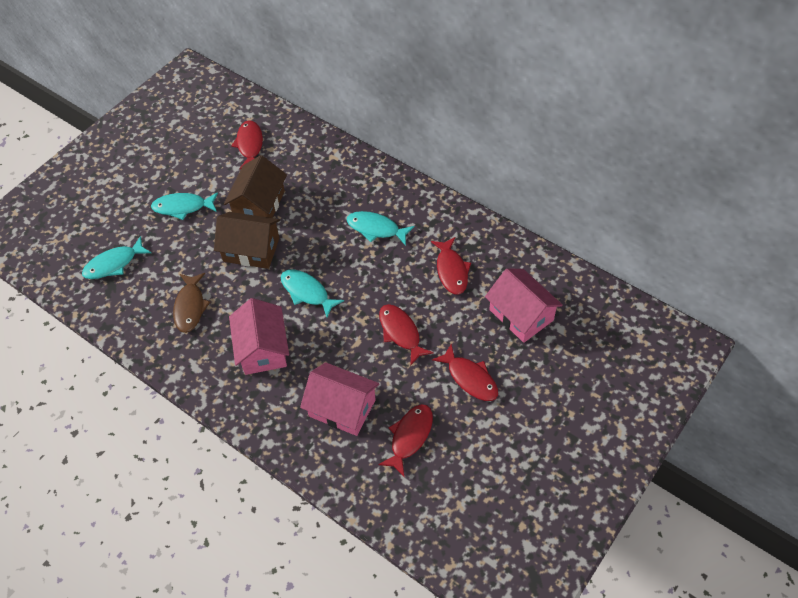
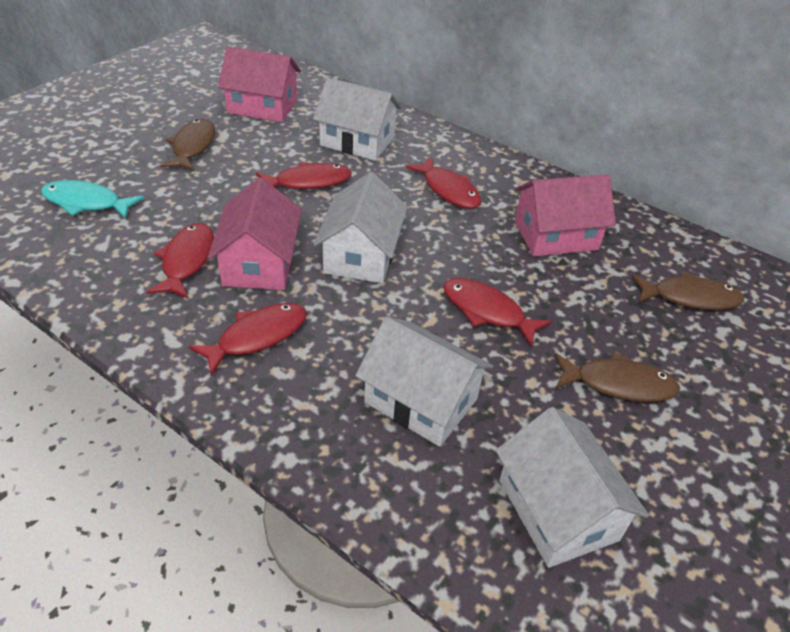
brown fish: [173,273,210,333] = 1 -> [160,119,215,171] [555,352,680,402] [632,271,744,310] = 3
brown house: [214,212,280,269] [224,155,287,218] = 2 -> none = 0
turquoise fish: [82,236,151,279] [151,192,218,220] [281,269,344,317] [347,211,414,246] = 4 -> [41,180,144,219] = 1
white house: none = 0 -> [313,78,402,161] [313,172,407,283] [355,317,493,447] [496,407,649,568] = 4

